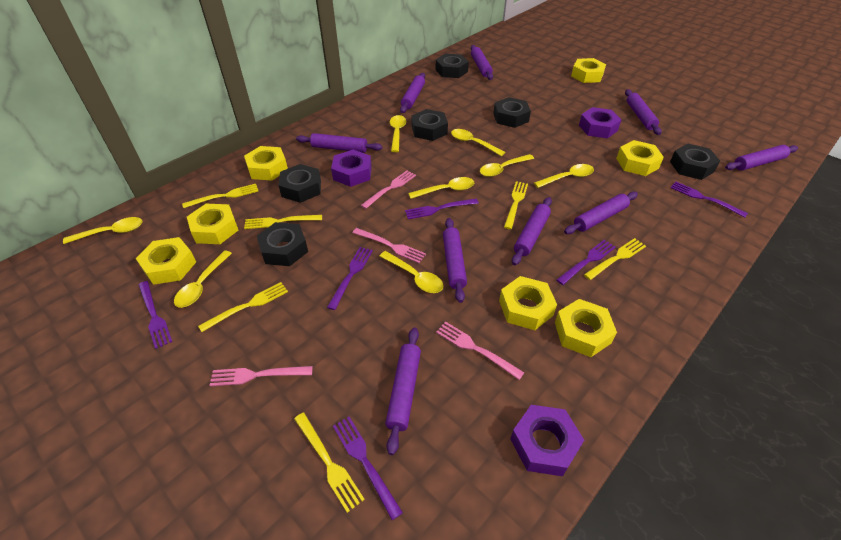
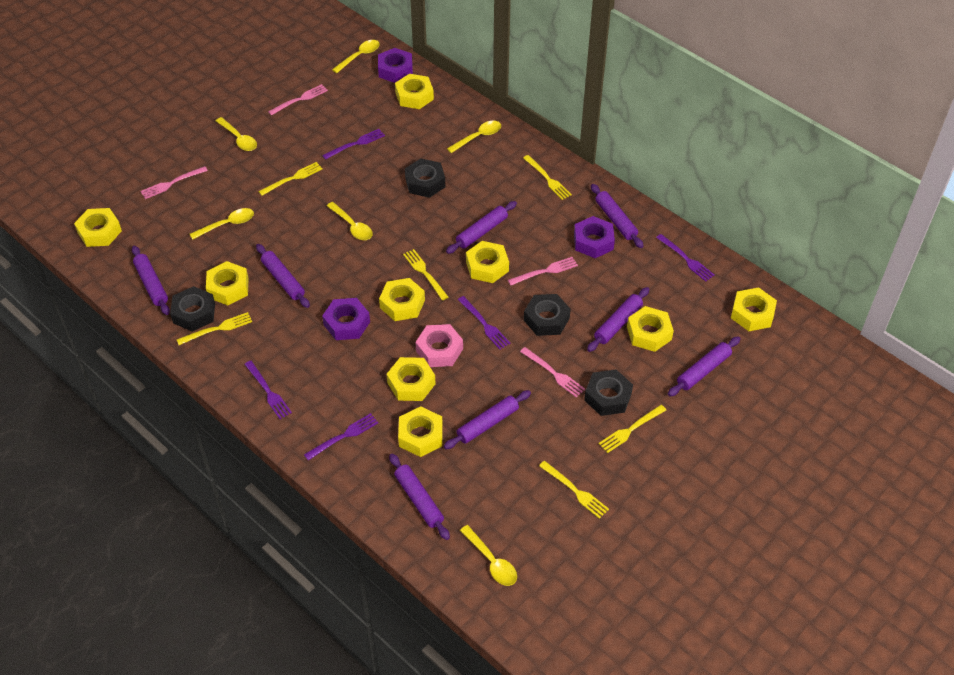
black nut: [257,222,308,266] [278,164,321,203] [411,109,448,141] [436,54,469,78] [493,97,531,128] [670,144,720,180] = 6 -> [170,286,215,332] [405,158,445,198] [524,294,571,336] [584,369,633,416] = 4
pink nut: none = 0 -> [415,324,463,367] = 1
purple fork: [139,281,172,349] [327,247,373,310] [333,417,403,520] [405,198,479,219] [556,240,616,285] [670,182,748,218] = 6 -> [244,361,292,419] [304,413,378,460] [322,129,385,160] [458,296,510,350] [656,234,715,282] = 5
purple rolling pin: [296,133,382,153] [385,327,421,455] [400,73,425,113] [443,218,467,303] [471,45,493,80] [512,197,552,265] [564,192,638,234] [625,89,661,135] [725,145,798,171] = 9 -> [132,246,170,315] [256,244,310,308] [389,453,450,540] [444,390,531,449] [446,201,517,254] [587,287,649,352] [591,184,644,248] [668,336,741,397] = 8
yellow nut: [136,237,196,285] [187,204,238,244] [244,146,288,181] [499,276,557,330] [555,299,617,357] [571,58,606,83] [616,140,664,176] = 7 -> [74,208,122,247] [206,261,249,305] [379,278,425,321] [387,357,436,401] [395,74,434,109] [398,407,443,457] [466,241,509,283] [627,306,674,352] [731,287,777,331] = 9
yellow spoon: [63,217,143,244] [174,251,232,308] [379,251,443,293] [390,115,406,152] [408,177,474,199] [451,129,505,156] [480,154,534,177] [534,164,594,188] = 8 -> [190,208,254,240] [216,117,257,151] [327,202,372,240] [332,40,380,73] [447,121,501,153] [460,525,517,586] = 6

